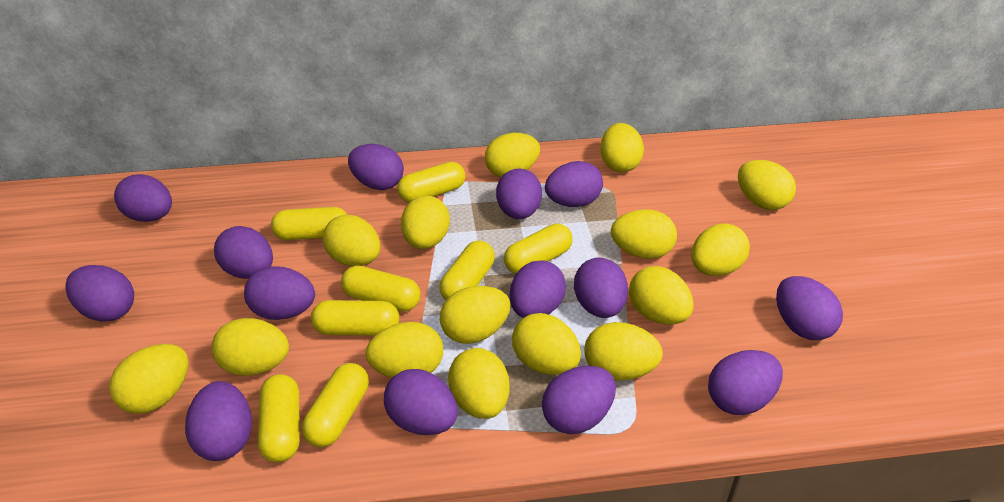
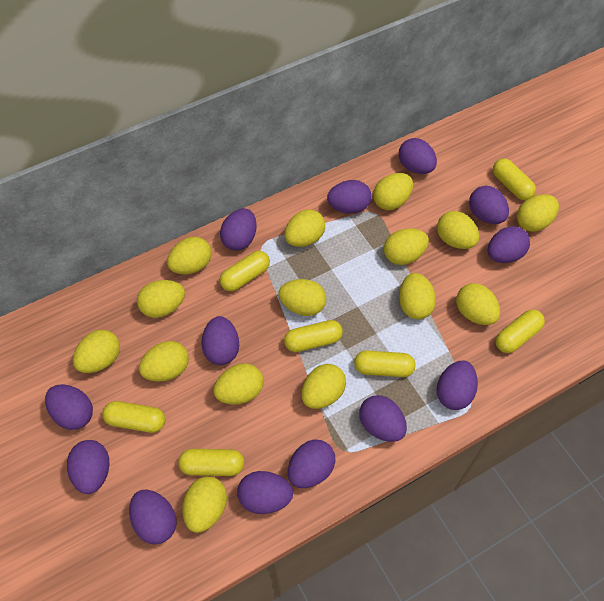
purple egg: [65,265,134,322] [114,174,172,222] [185,381,252,461] [214,226,273,279] [244,266,315,320] [348,144,404,190] [384,369,458,435] [496,168,542,219] [509,260,566,318] [542,366,616,434] [545,161,603,207] [574,258,628,318] [708,350,783,415] [776,276,843,340] = 14 -> [45,384,93,430] [67,440,109,494] [129,490,177,545] [201,316,239,365] [220,208,257,251] [237,471,293,514] [288,440,336,488] [327,180,372,214] [359,395,407,442] [399,138,437,174] [436,361,478,410] [469,186,509,224] [488,226,530,263] = 13
yellow capsule: [258,374,300,463] [271,207,347,240] [302,363,369,447] [311,300,399,336] [341,266,421,311] [397,162,465,203] [439,241,495,300] [504,223,573,274] = 8 -> [102,401,165,433] [178,449,244,476] [220,251,270,291] [284,320,343,352] [354,351,416,377] [493,158,536,200] [495,309,545,353] = 7

